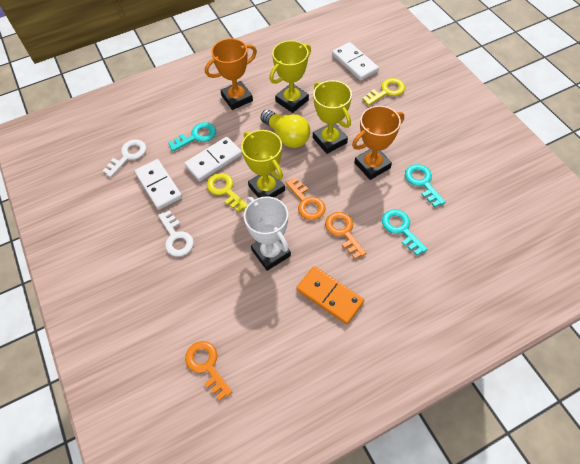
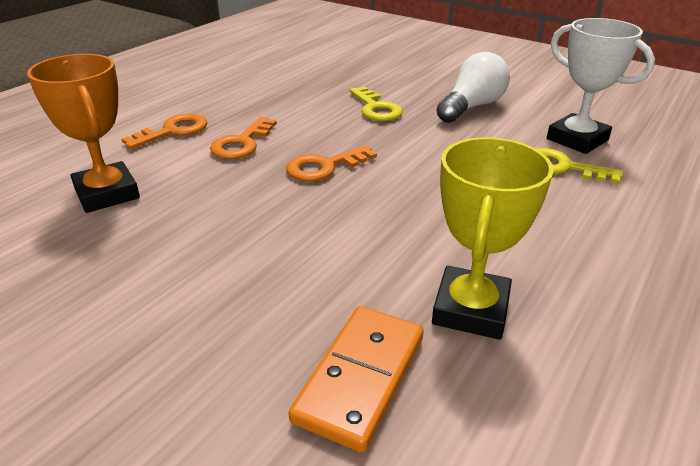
orange trophy: [205,38,257,110] [352,106,404,180] = 2 -> [27,54,140,213] = 1
turquoise key: [168,122,216,151] [382,209,427,256] [405,164,445,207] = 3 -> none = 0
white domino: [135,159,182,210] [184,137,242,182] [332,42,379,81] = 3 -> none = 0
white key: [103,139,146,177] [158,210,194,257] = 2 -> none = 0
white light bulb: none = 0 -> [436,52,510,123] = 1
yellow light bulb: [260,110,310,148] = 1 -> none = 0
yellow trophy: [241,130,285,198] [270,40,311,113] [313,80,352,154] = 3 -> [432,137,554,340] = 1

